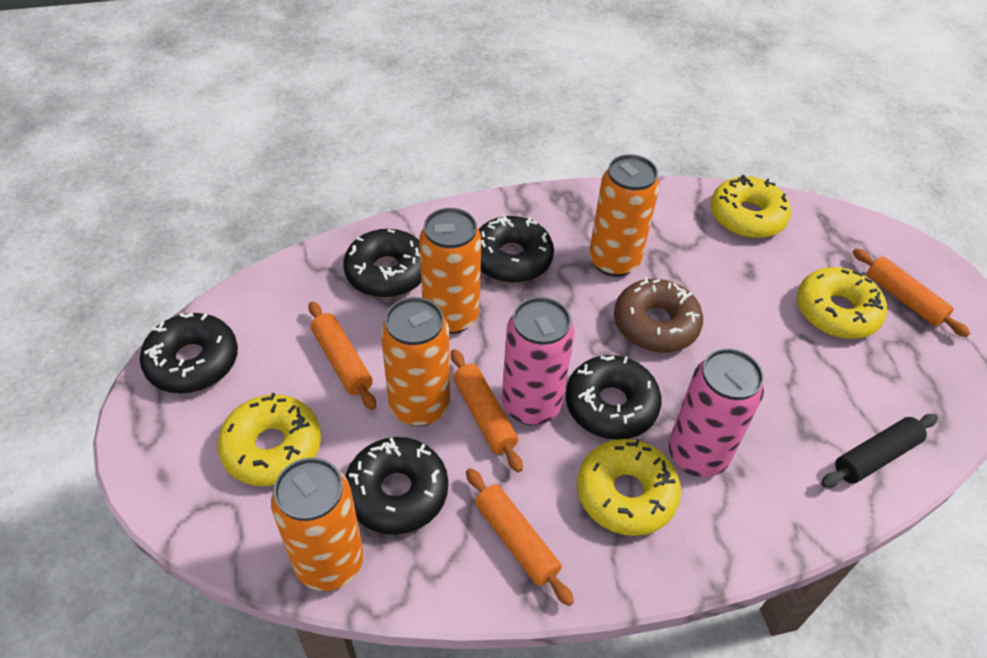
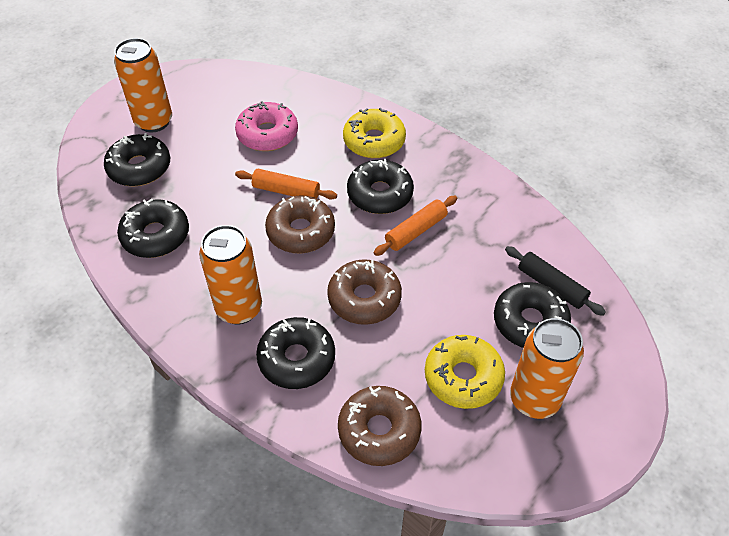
brown donut: [614,277,703,353] = 1 -> [265,195,335,254] [327,260,402,325] [338,386,421,466] = 3
orange can: [271,458,364,591] [381,297,450,426] [419,208,481,334] [589,154,660,277] = 4 -> [114,38,172,133] [199,225,262,324] [510,318,584,419] = 3
orange rolling pin: [309,302,376,410] [451,349,523,473] [466,468,574,606] [853,248,970,337] = 4 -> [235,169,337,200] [374,196,457,256] = 2
pink can: [502,297,574,425] [669,348,764,477] = 2 -> none = 0
pink donut: none = 0 -> [235,101,298,151] = 1
yellow donut: [218,393,321,486] [577,439,681,536] [711,175,791,238] [797,267,887,339] = 4 -> [343,108,406,158] [425,335,505,409] = 2

